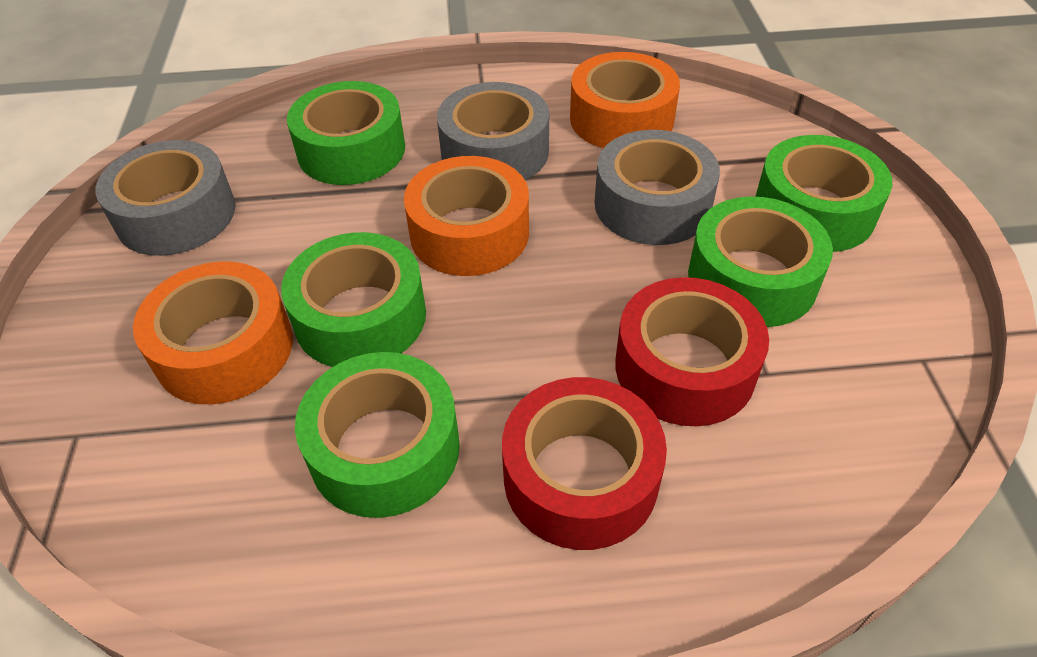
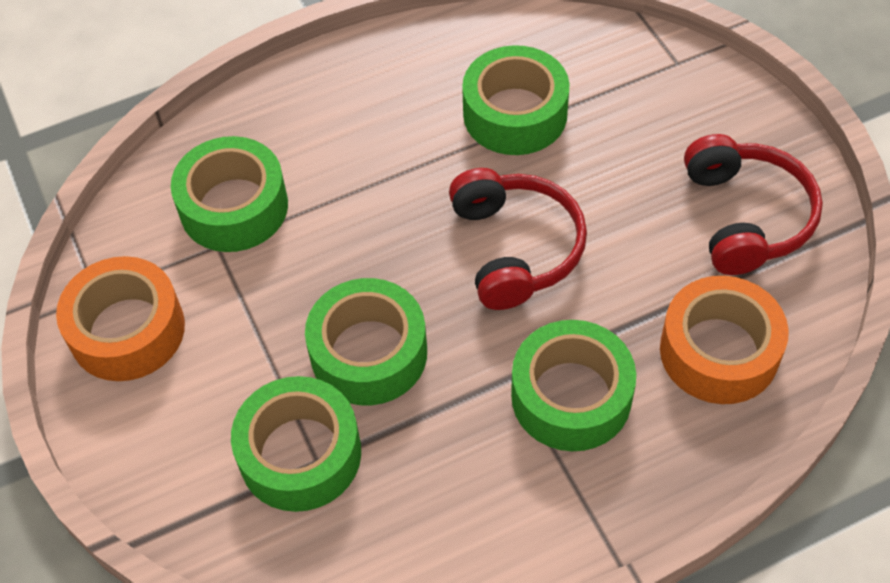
grey tape: [96,140,236,256] [437,82,549,180] [594,130,720,245] = 3 -> none = 0
orange tape: [133,262,293,404] [404,156,529,276] [570,52,680,148] = 3 -> [56,256,185,381] [660,276,789,404] = 2
red headphones: none = 0 -> [449,168,587,310] [684,134,823,275] = 2
red tape: [502,377,667,550] [615,277,769,426] = 2 -> none = 0

